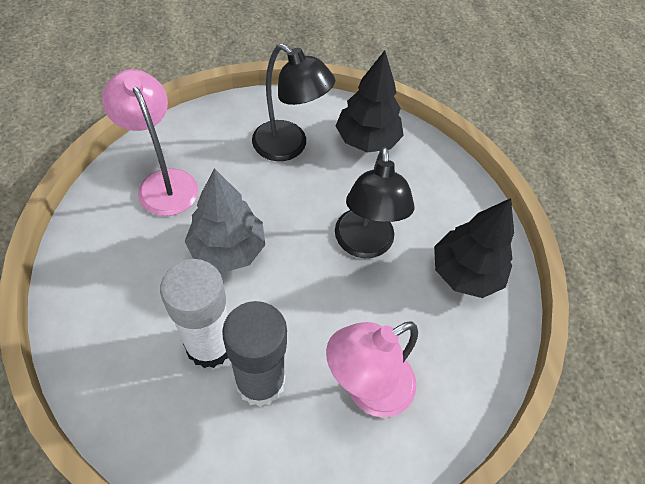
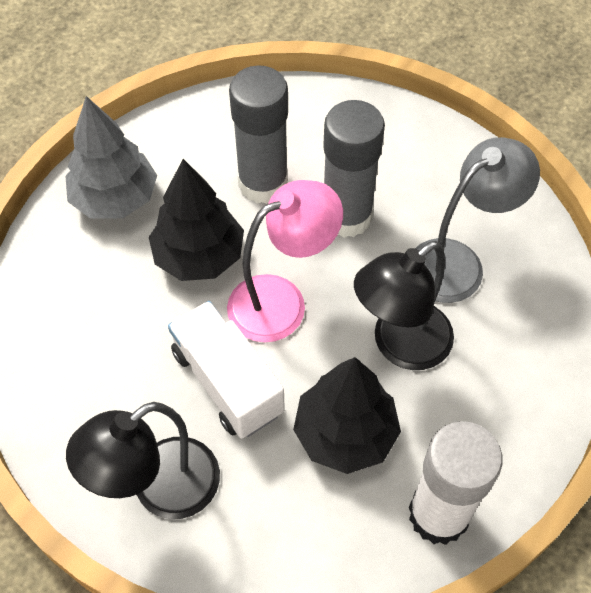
grey glue stick: [222,301,287,407] = 1 -> [229,65,288,204] [323,100,385,238] = 2
grey lamp: none = 0 -> [415,137,540,303] = 1
pink lamp: [102,69,198,216] [326,321,418,417] = 2 -> [227,180,343,342] = 1
white truck: none = 0 -> [168,301,285,439] = 1

